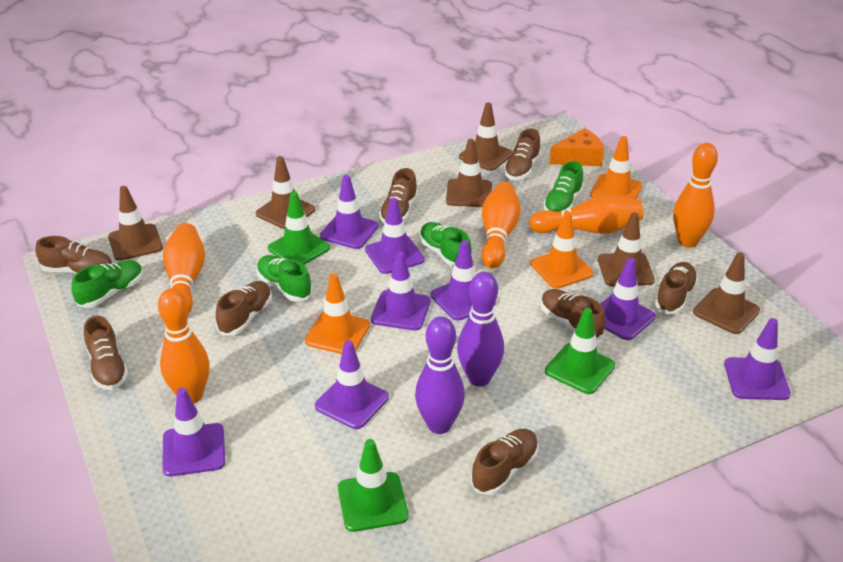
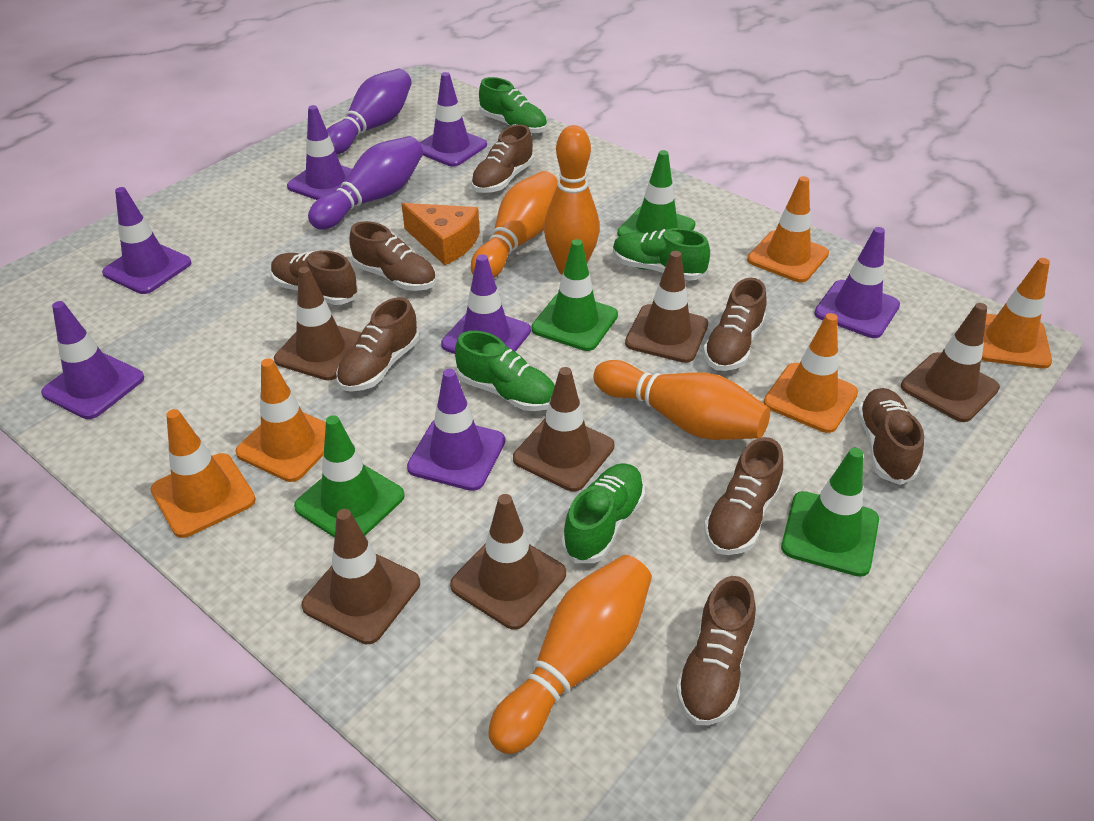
green traffic cone: [268,191,330,265] [338,439,409,532] [545,308,615,394] = 3 -> [294,415,405,538] [531,239,618,351] [617,150,696,237] [781,448,879,577] = 4
orange bowling pin: [158,288,210,404] [163,223,205,314] [481,182,521,269] [529,195,643,234] [673,143,718,248] = 5 -> [471,171,558,278] [488,555,652,754] [544,125,600,275] [593,360,770,440] = 4
orange traffic cone: [305,273,370,354] [530,211,594,289] [590,136,642,200] = 3 -> [151,409,256,538] [235,359,326,482] [747,176,829,282] [763,313,858,433] [981,258,1052,369] = 5
purple traffic cone: [162,388,225,477] [315,340,389,429] [320,175,378,249] [365,198,425,274] [371,251,430,331] [431,240,496,321] [601,258,656,340] [724,318,791,400] = 8 -> [41,301,144,419] [102,187,191,294] [287,105,352,200] [407,369,505,491] [419,72,487,167] [441,254,531,354] [814,227,900,338] = 7

